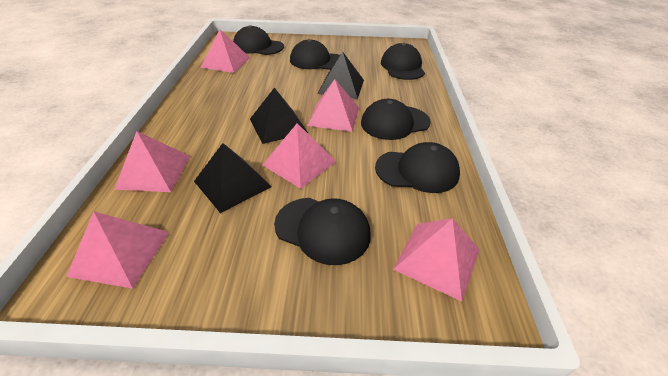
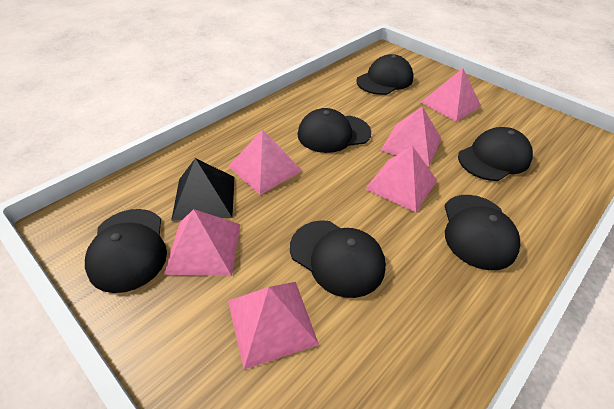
black pyramid: [194,143,272,213] [250,87,308,144] [318,52,364,99] = 3 -> [171,158,235,221] = 1

